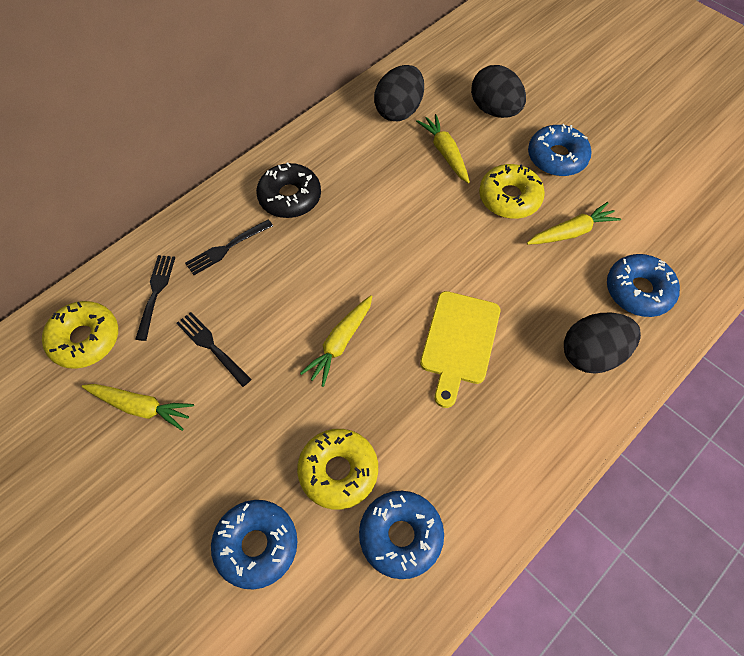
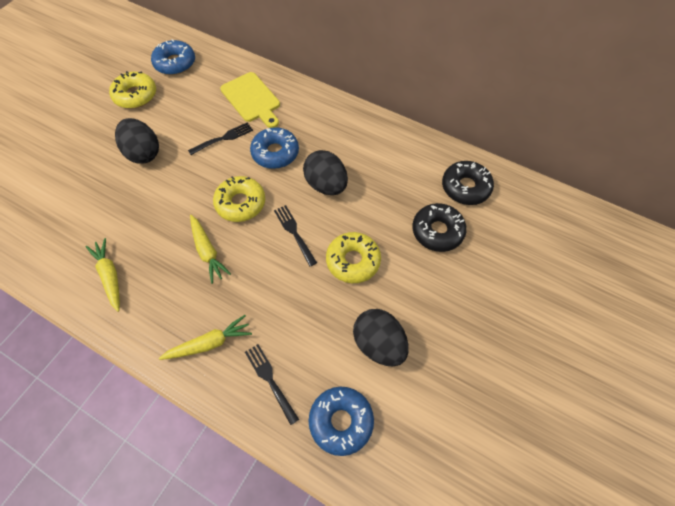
black donut: [256,163,321,218] = 1 -> [412,203,467,252] [442,161,494,205] = 2
blue donut: [211,500,298,590] [359,491,444,579] [528,124,592,176] [607,254,680,317] = 4 -> [151,39,195,75] [250,127,299,169] [309,387,374,456] = 3
yellow carrot: [82,384,194,431] [300,295,373,387] [416,114,470,183] [527,202,621,245] = 4 -> [86,238,120,312] [159,315,252,360] [190,215,231,284] = 3

